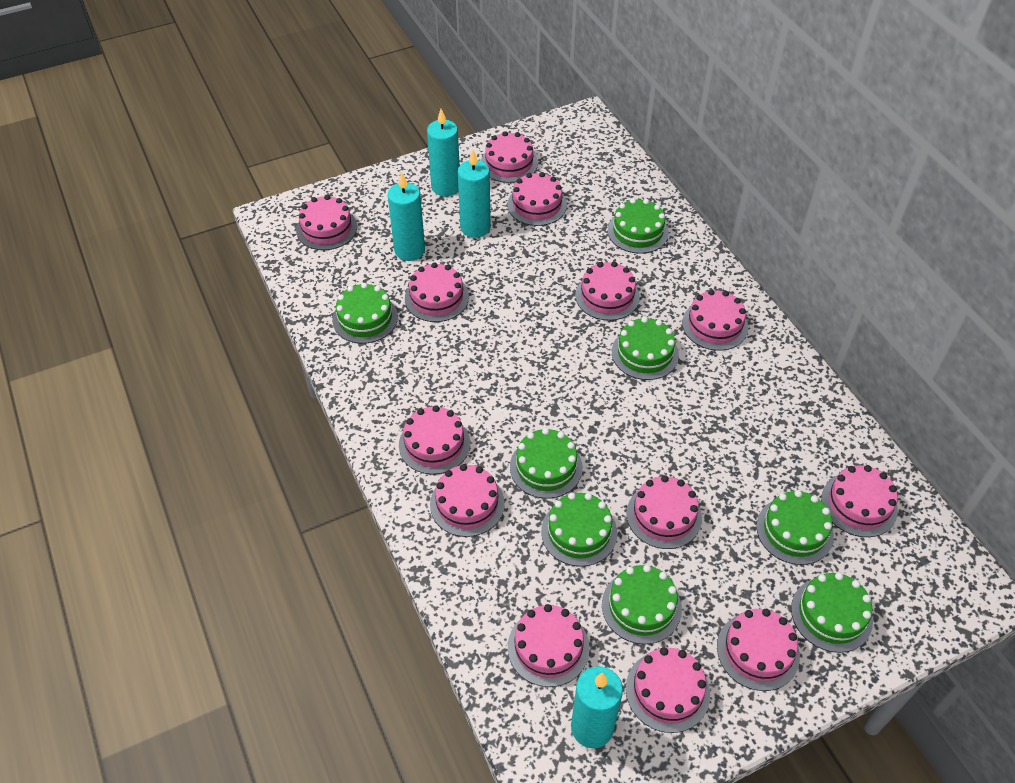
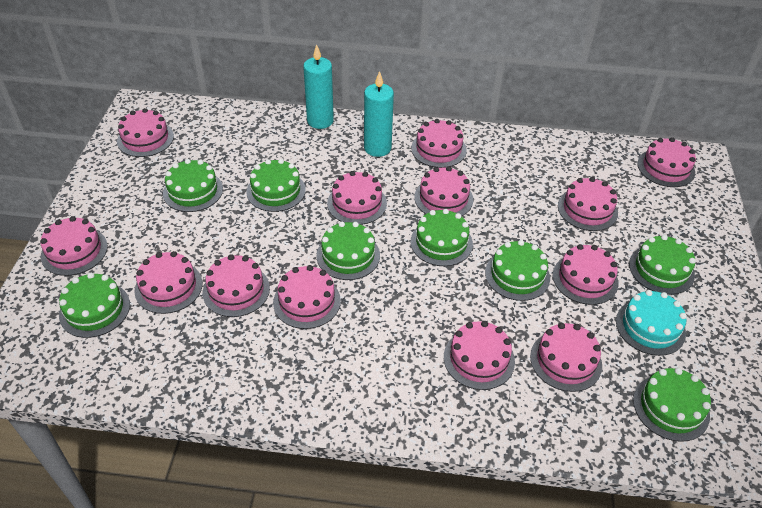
turquoise cake: none = 0 -> [616,290,687,356] = 1
turquoise candle: [388,172,425,261] [427,109,460,196] [458,150,491,238] [571,666,623,748] = 4 -> [303,44,334,129] [364,71,394,157] = 2

